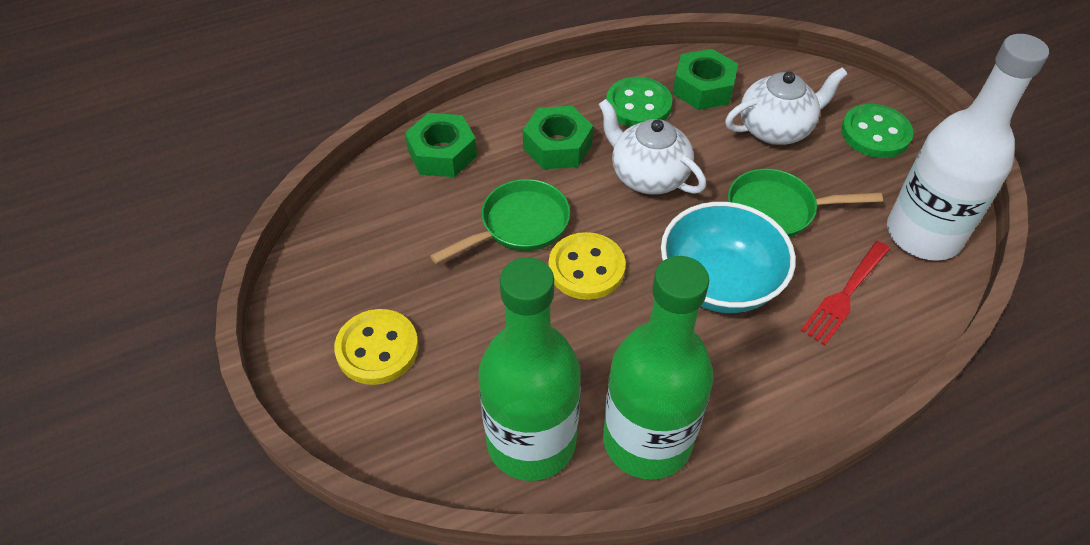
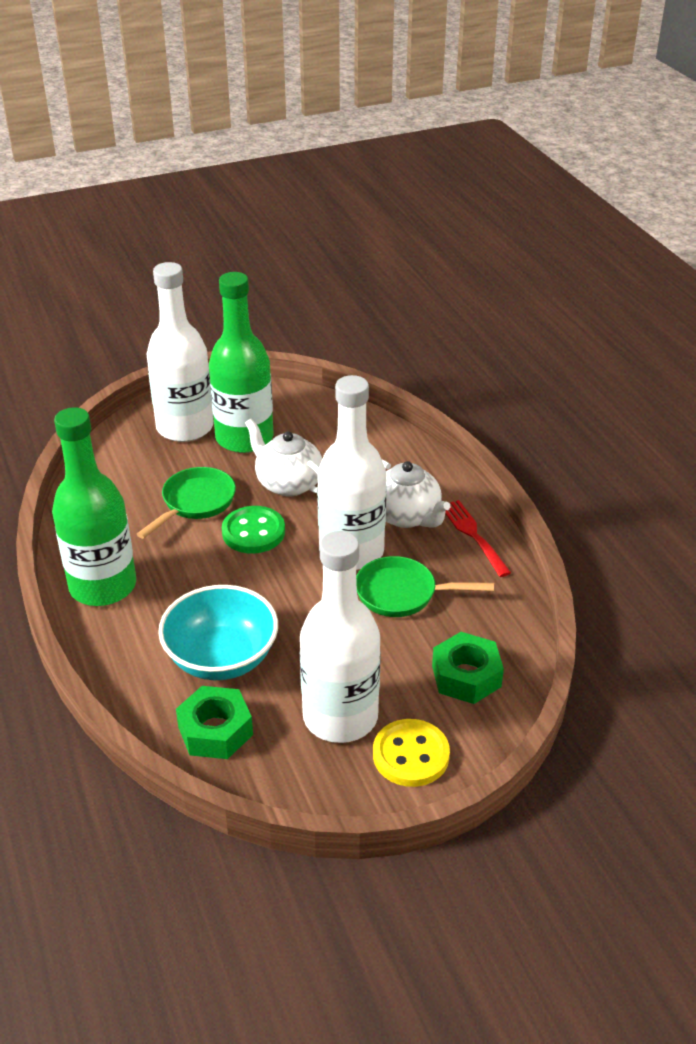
green button: [606,77,673,127] [841,104,913,158] = 2 -> [222,506,285,553] = 1
green nut: [405,113,477,177] [523,106,593,169] [673,49,738,110] = 3 -> [176,686,253,759] [432,632,504,704] = 2
white bottle: [887,34,1049,261] = 1 -> [147,262,214,442] [300,531,381,743] [317,375,386,570] = 3
yellow button: [334,309,419,385] [549,232,626,300] = 2 -> [373,719,450,787] = 1

